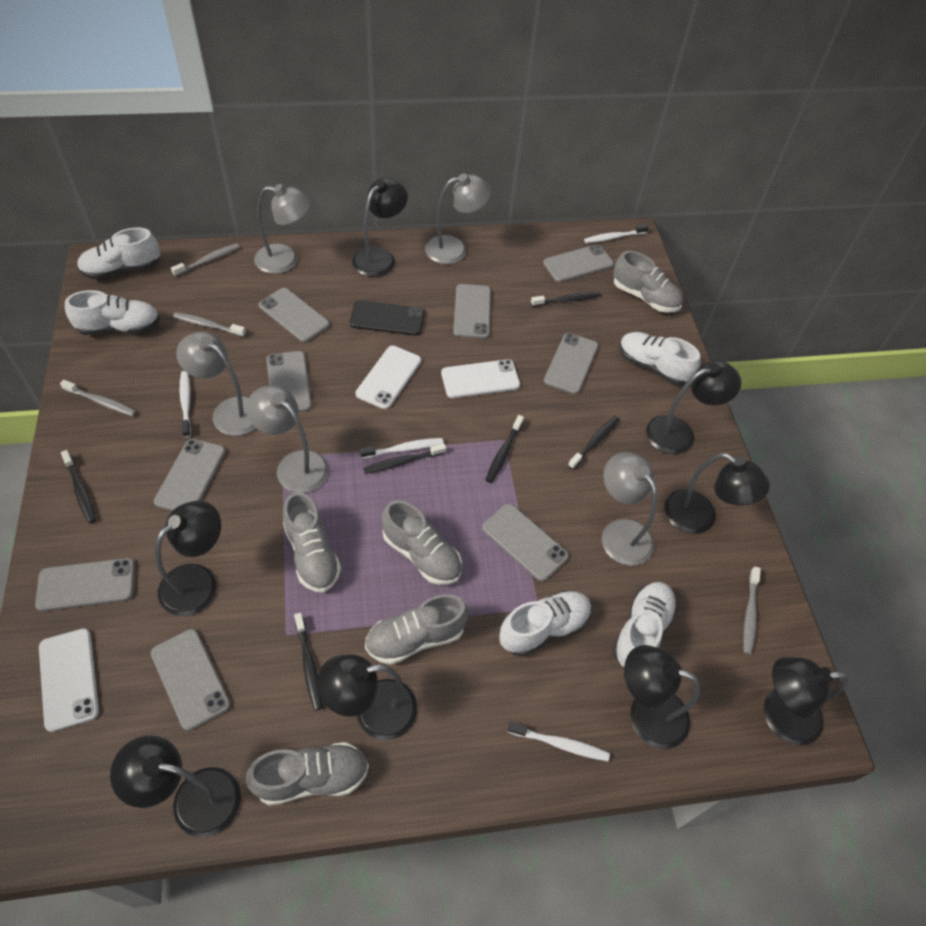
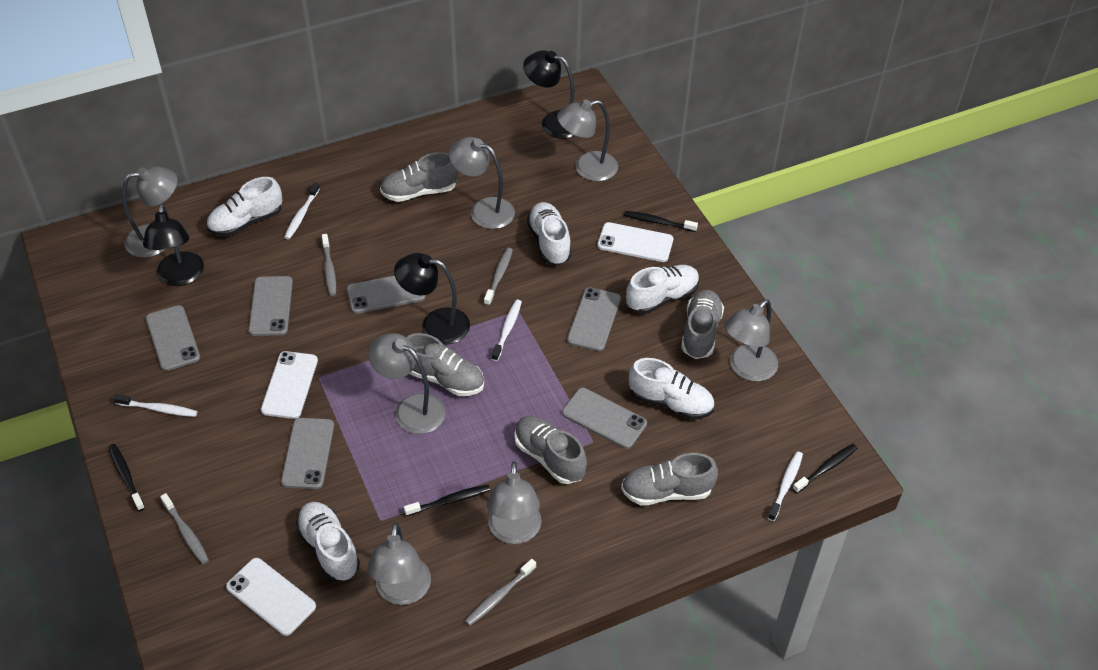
black lamp: [110,735,241,837] [155,500,221,616] [317,654,417,740] [352,178,408,277] [624,645,700,749] [646,360,741,454] [664,453,770,534] [764,657,848,746] = 8 -> [143,204,204,286] [394,253,470,345] [523,50,576,139] = 3
black phone: [350,300,425,336] = 1 -> none = 0
black toothbrush: [61,450,96,523] [294,613,323,711] [363,443,446,474] [485,415,524,483] [531,292,601,307] [568,416,620,469] = 6 -> [108,444,145,511] [404,485,490,516] [624,211,698,232] [792,444,857,493] = 4
grey lamp: [176,332,256,436] [246,386,329,493] [254,184,311,274] [425,173,492,264] [602,452,657,566] = 5 -> [122,166,178,258] [367,522,431,605] [368,333,446,434] [449,137,515,229] [487,461,542,544] [557,99,618,181] [724,299,778,382] = 7
grey phone: [35,558,135,611] [151,629,231,731] [154,439,226,511] [259,288,330,342] [266,351,312,412] [453,284,491,339] [482,503,569,581] [543,244,614,283] [544,333,598,394] = 9 -> [146,305,200,371] [248,276,293,336] [281,418,334,489] [347,276,425,314] [562,388,647,449] [567,287,621,351] = 6

